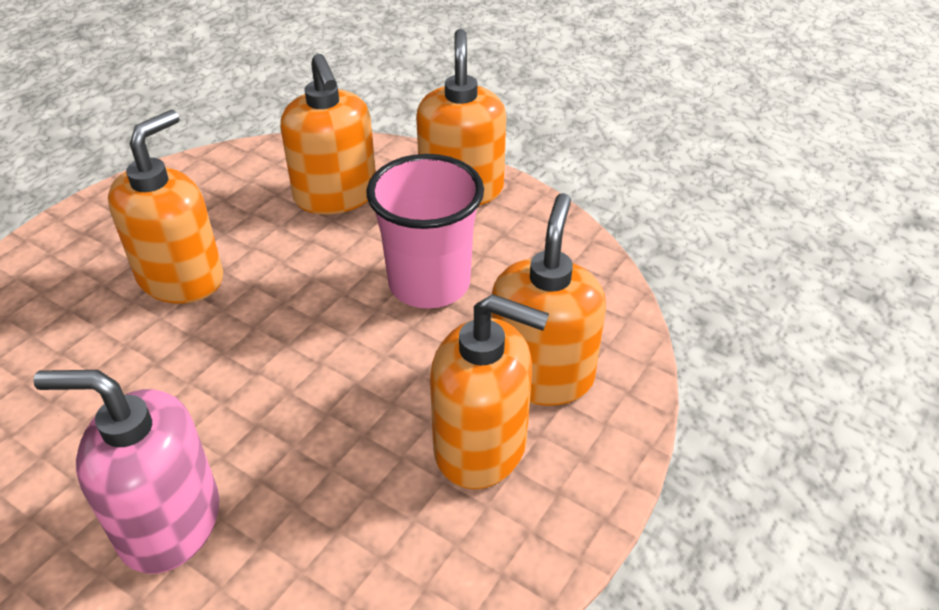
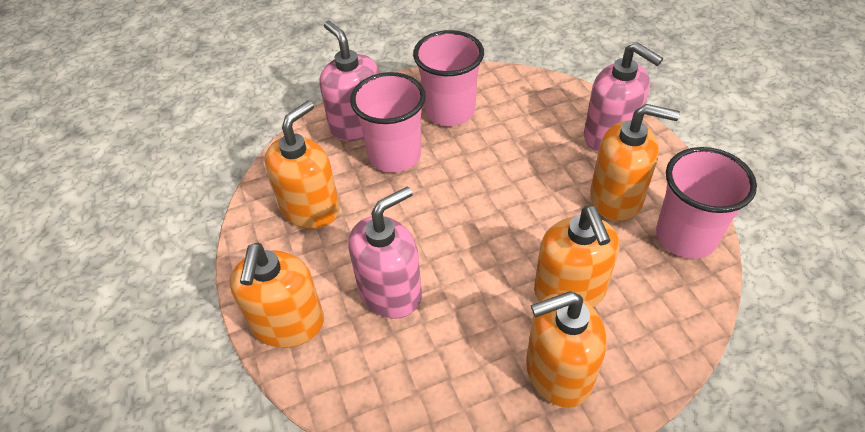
pink cup: [366,154,484,309] = 1 -> [350,72,426,173] [413,30,484,126] [656,147,757,259] = 3
pink soap dispenser: [33,370,219,574] = 1 -> [319,21,379,141] [348,186,422,319] [584,42,663,152] = 3

